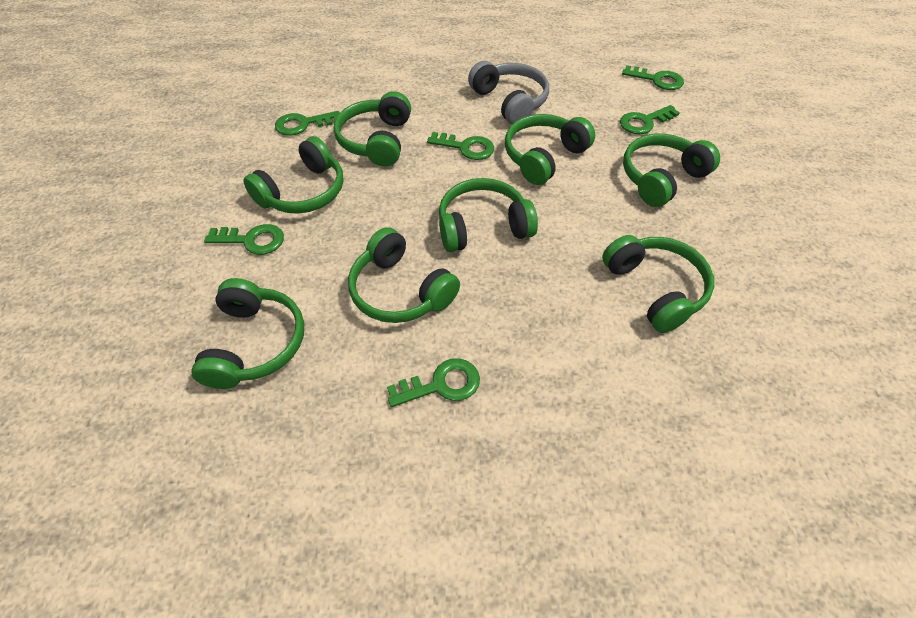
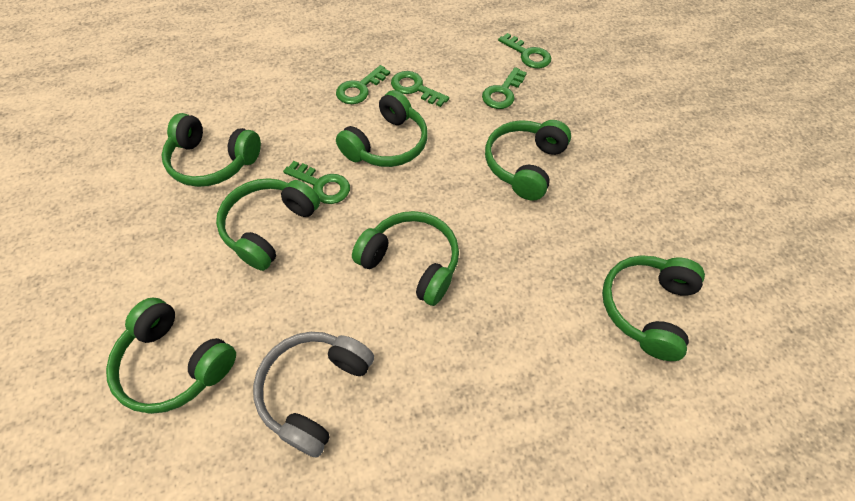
green headphones: [191,278,304,389] [243,136,344,214] [334,91,411,167] [348,227,460,323] [439,178,538,252] [505,114,595,185] [602,235,714,333] [623,134,720,207] = 8 -> [106,297,236,414] [162,113,261,187] [216,178,320,271] [336,90,428,167] [352,211,459,306] [485,120,571,201] [602,255,705,361] = 7
green key: [204,224,284,255] [275,111,340,136] [387,358,480,407] [427,132,494,160] [620,105,680,134] [622,65,684,90] = 6 -> [283,161,350,204] [336,65,390,104] [391,71,449,107] [482,67,527,109] [498,33,551,68] = 5

